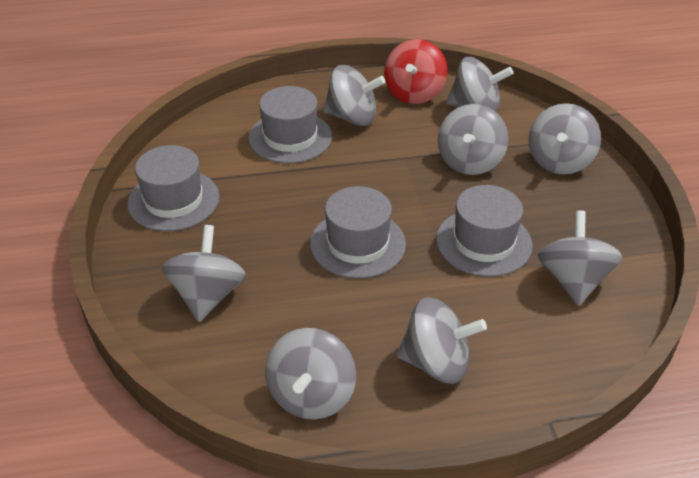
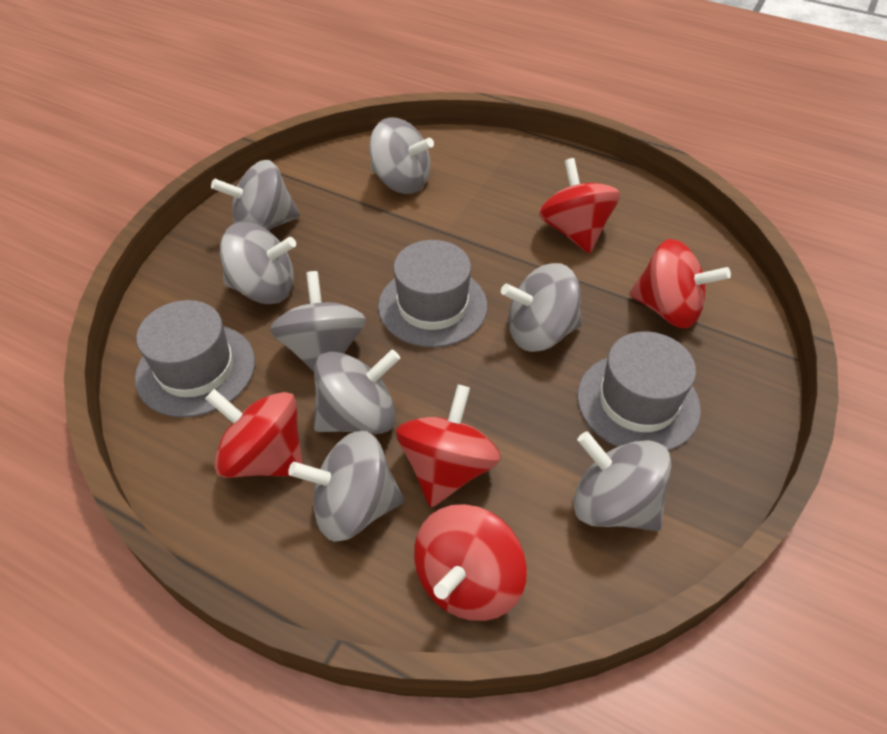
grey hat: [127,145,219,231] [248,86,332,163] [310,186,406,279] [436,185,533,277] = 4 -> [135,300,255,417] [378,240,487,348] [577,331,701,451] = 3
red spinning top: [384,39,448,104] = 1 -> [205,389,303,478] [396,384,501,507] [414,504,527,621] [539,158,621,254] [629,239,731,328] = 5

